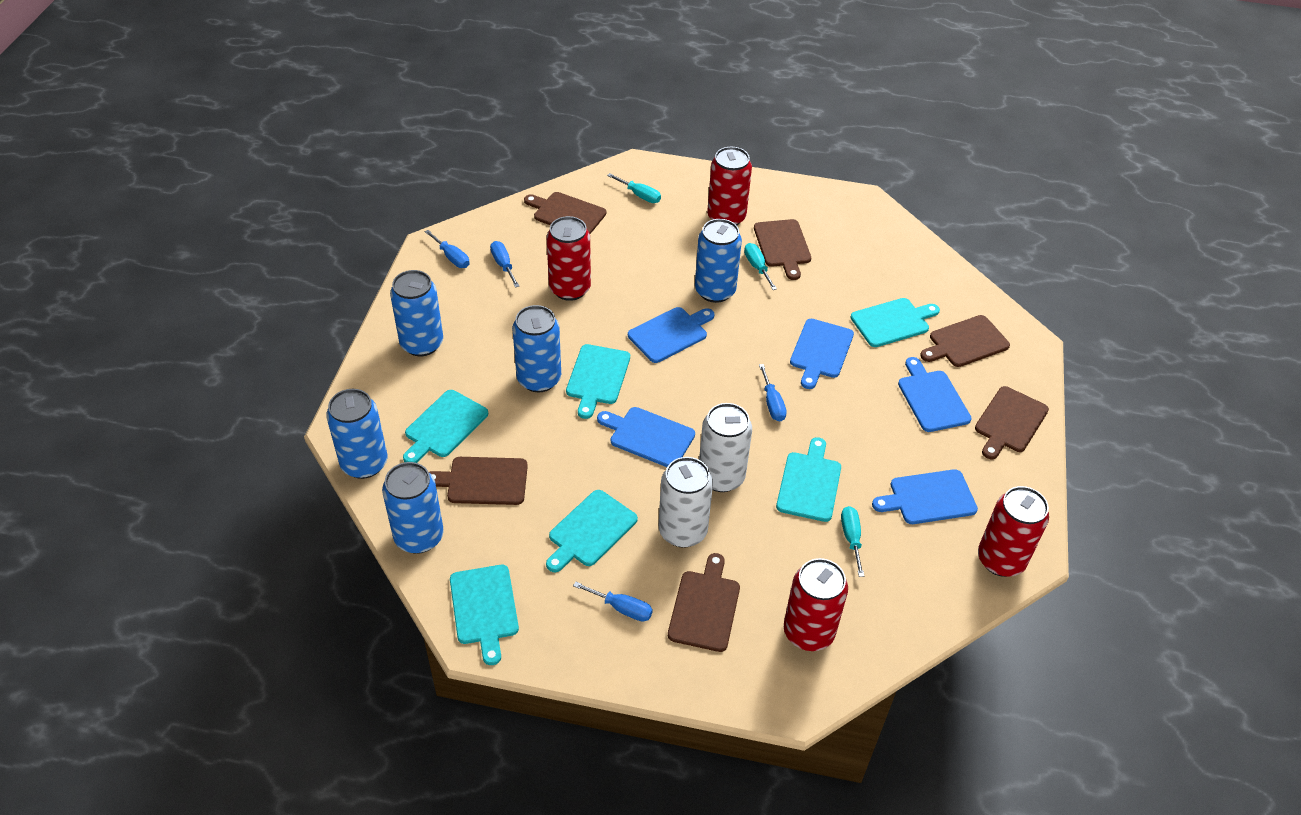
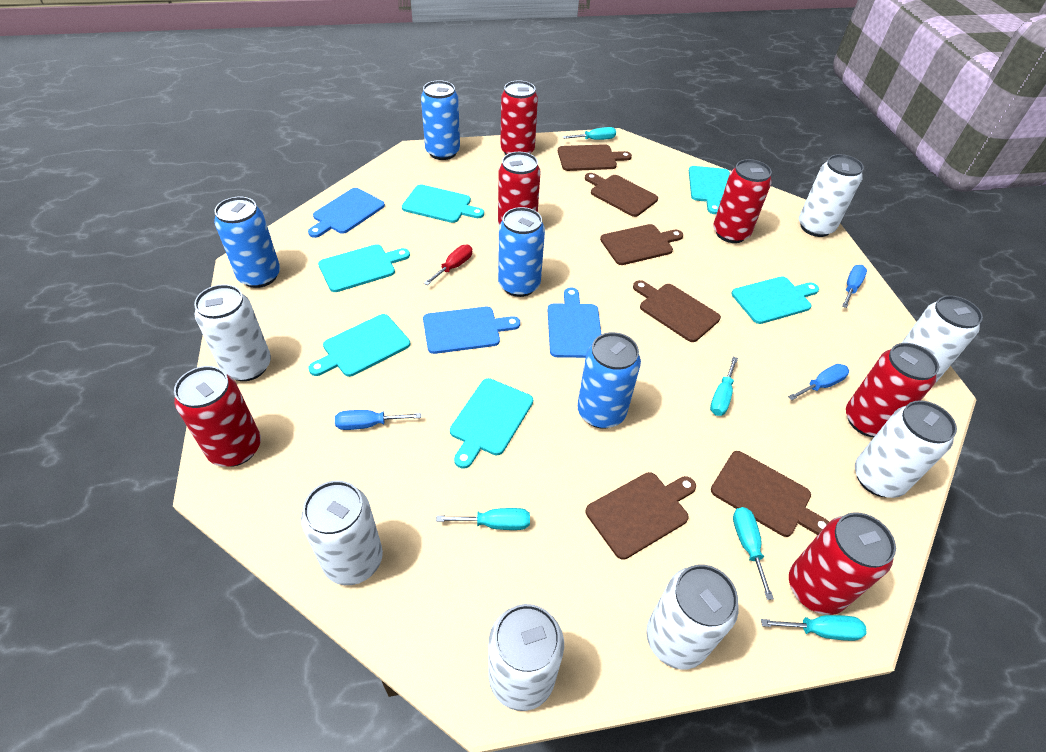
blue can: [326,389,387,479] [382,462,444,554] [390,270,443,356] [512,305,561,392] [695,219,742,303] = 5 -> [214,196,280,288] [421,80,460,160] [498,207,545,297] [577,332,641,428] = 4
blue cutting board: [597,407,695,467] [628,307,714,363] [790,319,854,389] [872,469,978,524] [898,357,972,432] = 5 -> [308,188,385,238] [423,307,520,354] [548,287,601,358] = 3
blue screwdriver: [425,230,470,268] [490,241,519,288] [573,581,653,622] [759,364,787,421] = 4 -> [335,410,421,430] [788,364,849,400] [842,265,867,308] = 3
red can: [547,216,591,301] [707,147,752,225] [784,558,848,651] [978,486,1049,577] = 4 -> [174,366,261,467] [498,152,541,225] [500,80,538,155] [713,159,772,243] [789,512,896,615] [846,343,939,437] = 6
red screwdriver: none = 0 -> [424,245,472,285] = 1
turquoise screwdriver: [607,173,661,203] [744,243,777,290] [841,506,864,577] = 3 -> [436,508,530,530] [563,127,616,140] [710,357,738,416] [733,507,774,600] [761,615,866,641] = 5
white can: [658,457,713,548] [699,403,752,492] = 2 -> [194,284,271,381] [301,481,383,585] [489,604,564,711] [646,565,739,669] [799,154,864,237] [855,400,957,498] [902,295,983,383] = 7

